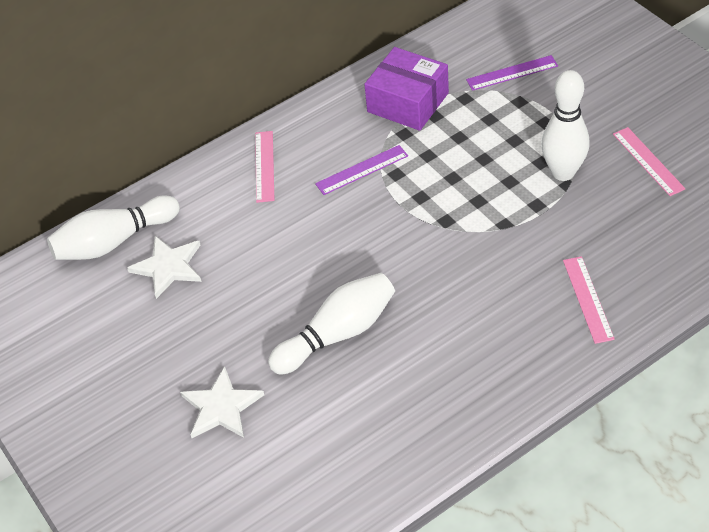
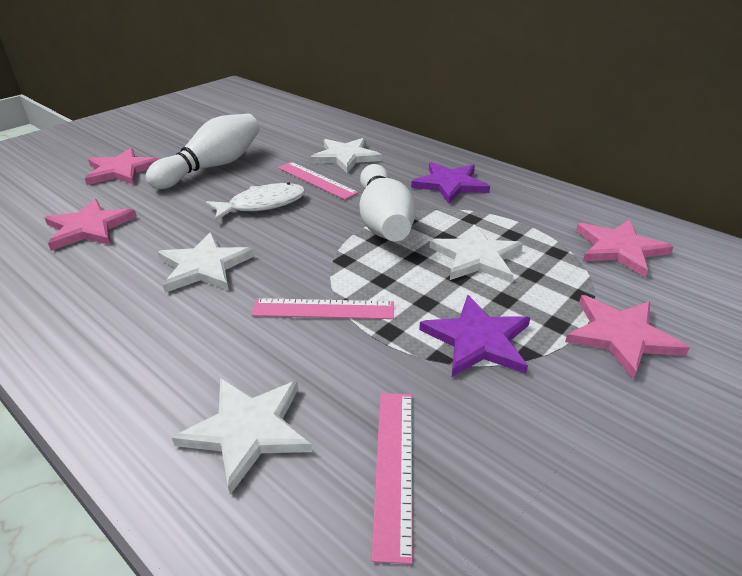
pink star: none = 0 -> [45,199,137,251] [85,148,159,185] [565,295,690,379] [576,220,674,277] = 4
purple box: [364,47,449,131] = 1 -> none = 0
purple ruler: [315,145,408,195] [466,55,558,91] = 2 -> none = 0
purple star: none = 0 -> [411,162,490,204] [419,295,530,377] = 2
white bowling pin: [47,195,180,260] [268,273,395,375] [541,70,590,181] = 3 -> [146,114,260,189] [359,164,416,241] = 2
white fish: none = 0 -> [206,182,305,221] = 1
white star: [127,236,202,299] [180,366,264,438] = 2 -> [158,232,255,293] [172,378,312,495] [310,138,382,173] [429,224,523,283] = 4

